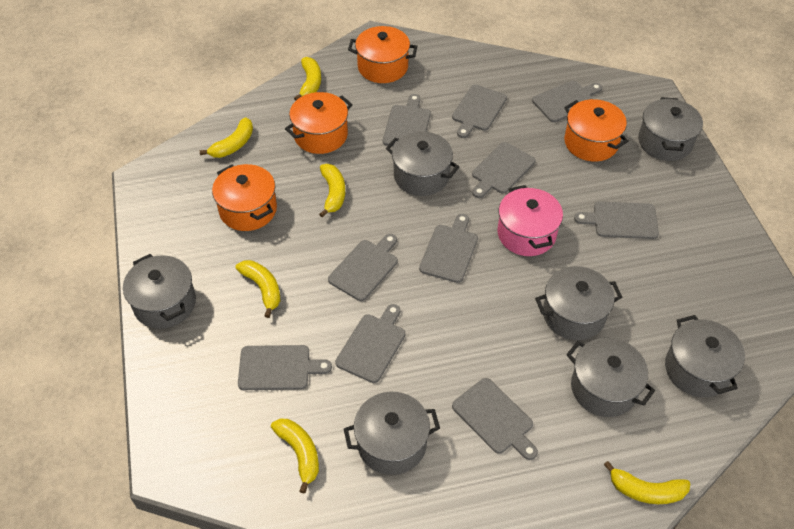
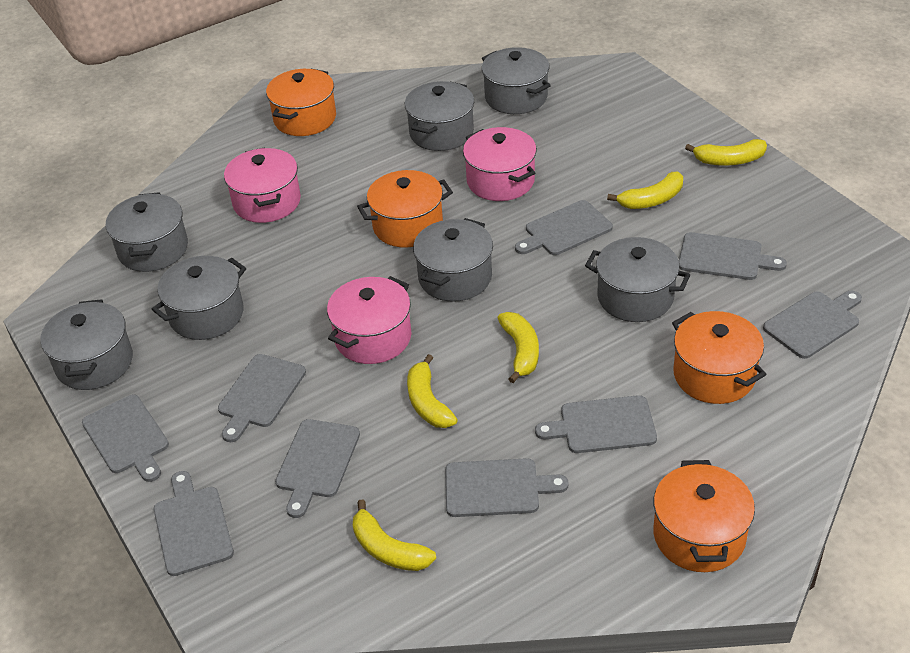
grey cutting board: [238,345,332,390] [328,234,398,301] [335,304,405,383] [383,94,431,147] [419,214,478,283] [452,84,507,138] [452,378,538,460] [472,142,535,198] [532,81,602,122] [574,201,659,239] = 10 -> [82,395,169,482] [154,471,234,576] [218,354,306,442] [275,419,360,518] [445,458,569,517] [515,200,613,255] [535,395,657,453] [679,232,787,280] [763,291,862,359] = 9
pink pot: [498,185,563,256] = 1 -> [224,147,301,223] [327,276,411,364] [463,127,537,201] = 3
yellow banana: [200,117,253,158] [236,260,280,318] [271,419,319,494] [294,57,321,101] [319,164,345,218] [604,461,690,504] = 6 -> [353,499,436,571] [407,354,458,428] [497,312,539,383] [607,171,683,209] [685,139,767,166] = 5

